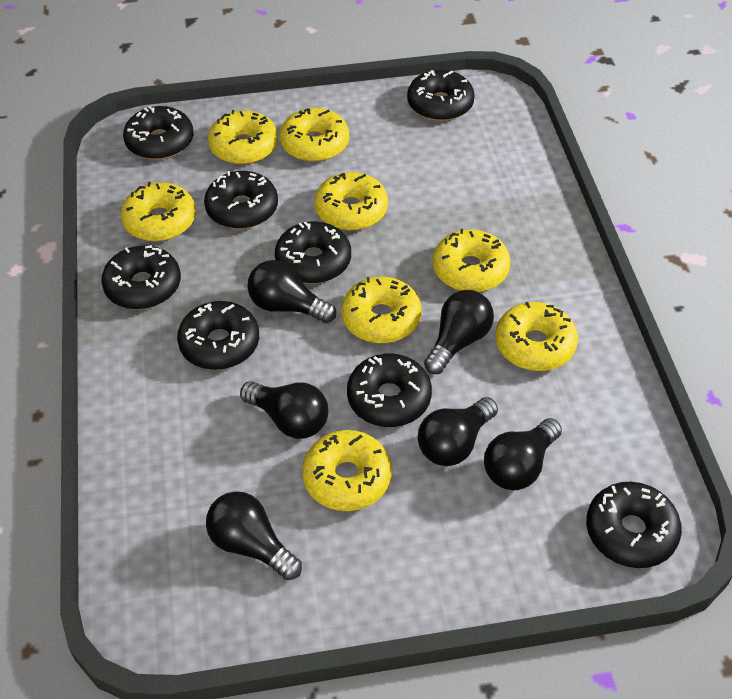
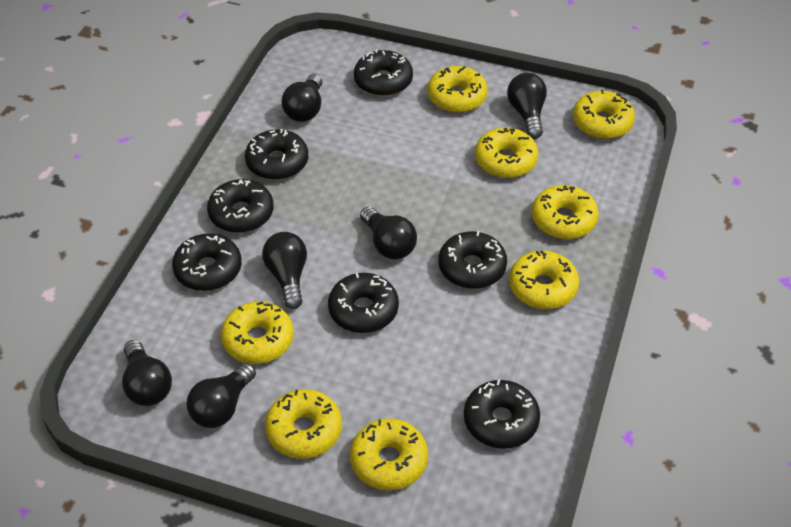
black donut: [101,245,181,310] [123,106,193,160] [177,301,259,370] [204,171,278,229] [275,221,351,284] [347,353,432,427] [407,70,475,121] [586,482,682,568] = 8 -> [172,233,242,291] [207,179,273,233] [245,129,308,180] [328,273,399,333] [354,49,413,96] [438,231,507,289] [464,379,540,449] = 7

